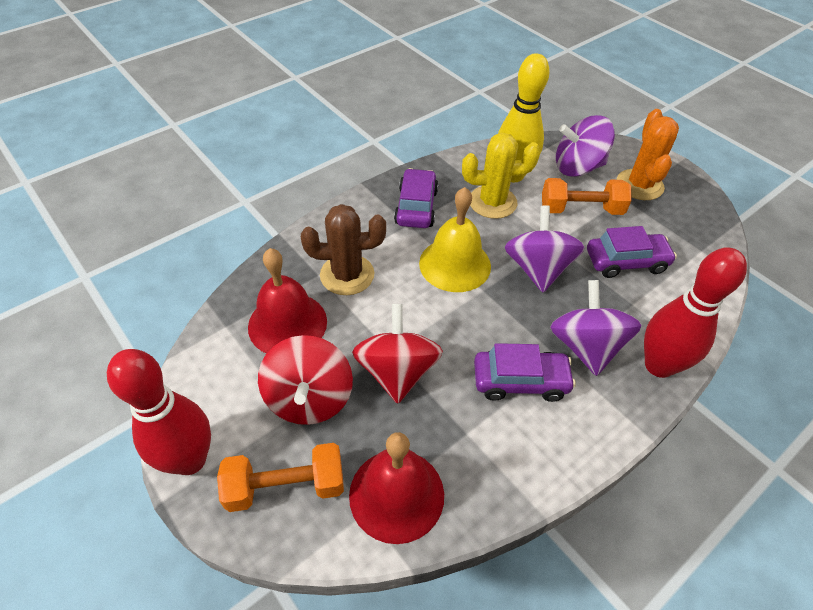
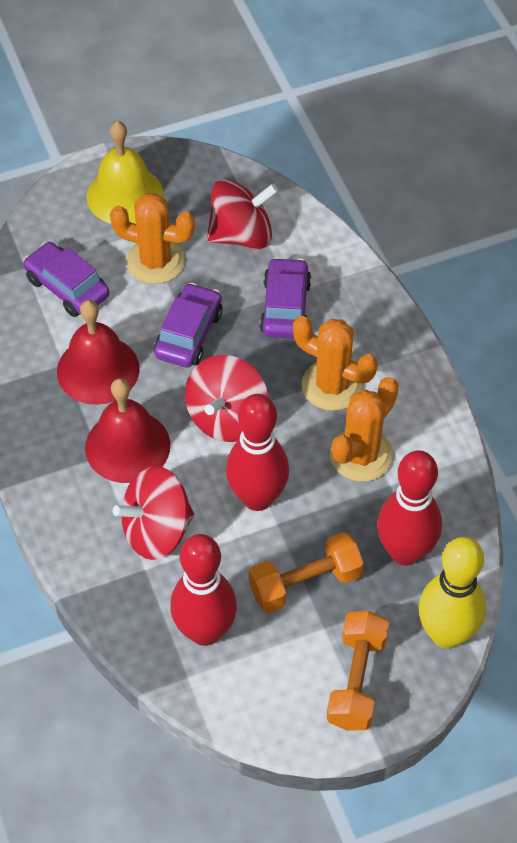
brown cactus: [301,204,386,295] = 1 -> none = 0
orange cactus: [617,109,679,200] = 1 -> [110,193,195,284] [293,316,378,411] [330,377,399,482] = 3
purple spinning top: [505,205,585,292] [550,280,642,376] [556,115,615,177] = 3 -> none = 0
red bowling pin: [107,349,211,475] [644,247,747,378] = 2 -> [170,534,237,646] [226,394,289,511] [377,450,442,566] = 3
red spinning top: [258,335,353,425] [352,304,443,404] = 2 -> [113,466,194,560] [185,355,268,442] [207,179,278,249] = 3
yellow cactus: [462,133,540,219] = 1 -> none = 0

